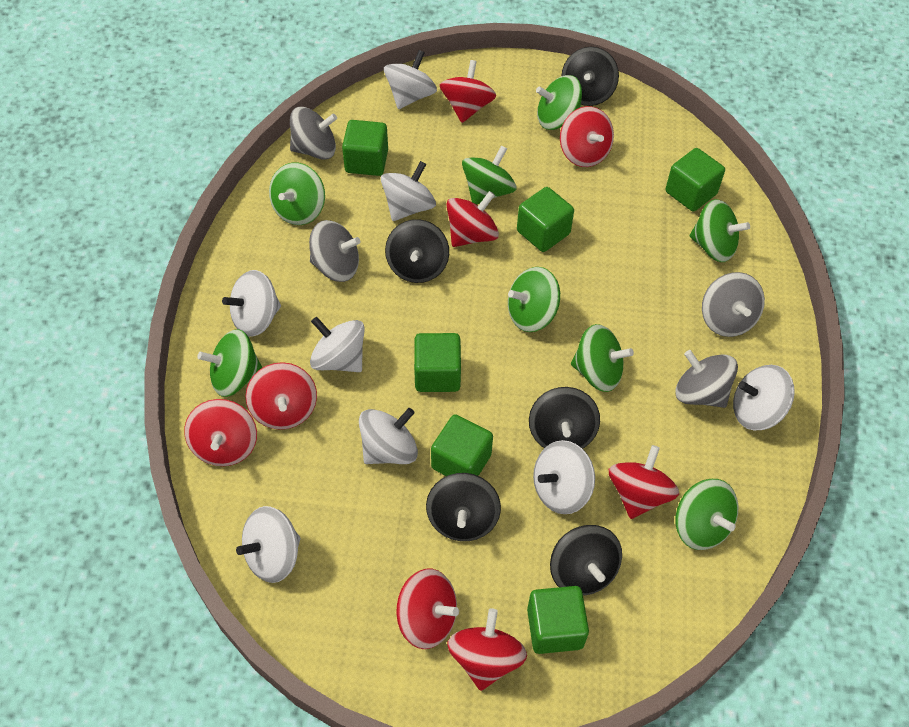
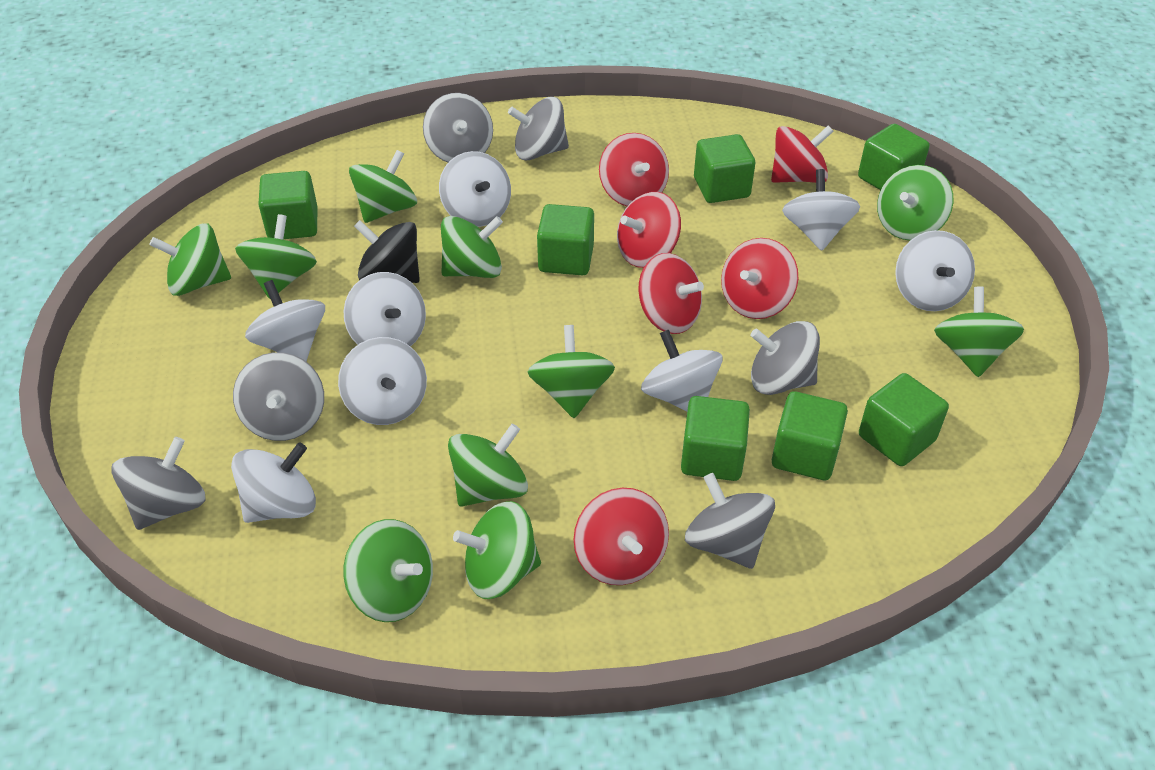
black spinning top: [385,219,449,283] [426,473,501,541] [529,387,600,449] [550,525,622,595] [562,47,619,106] = 5 -> [354,220,420,283] = 1
green cube: [342,120,388,176] [414,333,461,392] [431,414,493,476] [517,187,574,252] [527,586,589,654] [666,148,725,211] = 6 -> [258,171,317,239] [537,204,594,276] [681,396,750,481] [694,134,755,203] [772,391,848,480] [858,124,930,190] [859,373,949,466] = 7
green spinning top: [197,329,263,397] [269,163,325,225] [462,145,516,205] [508,267,560,332] [536,75,582,130] [571,324,634,392] [675,479,738,550] [690,199,750,262] = 8 -> [149,223,231,296] [235,214,317,299] [343,519,433,622] [349,150,417,223] [441,216,503,278] [448,424,528,506] [453,501,541,599] [528,325,615,418] [877,165,953,240] [934,287,1024,377] = 10
grey spinning top: [290,107,337,160] [309,220,361,282] [675,350,738,408] [702,272,765,337] = 4 -> [111,437,206,530] [233,352,324,441] [423,93,493,162] [508,97,569,160] [685,473,775,569] [750,321,820,395] = 6
red spinning top: [184,399,257,466] [246,362,317,430] [396,569,459,649] [440,60,496,123] [446,191,499,247] [447,608,527,691] [560,106,614,167] [609,445,679,519] = 8 -> [574,488,669,585] [599,133,669,206] [617,192,681,268] [638,253,704,334] [721,238,799,319] [771,125,834,183] = 6

